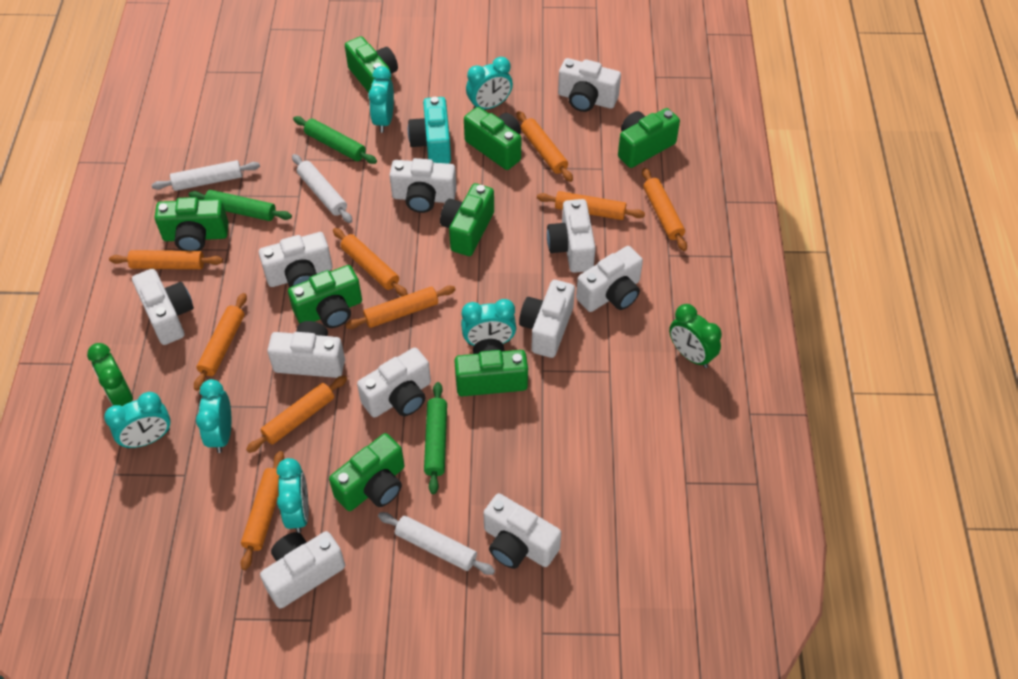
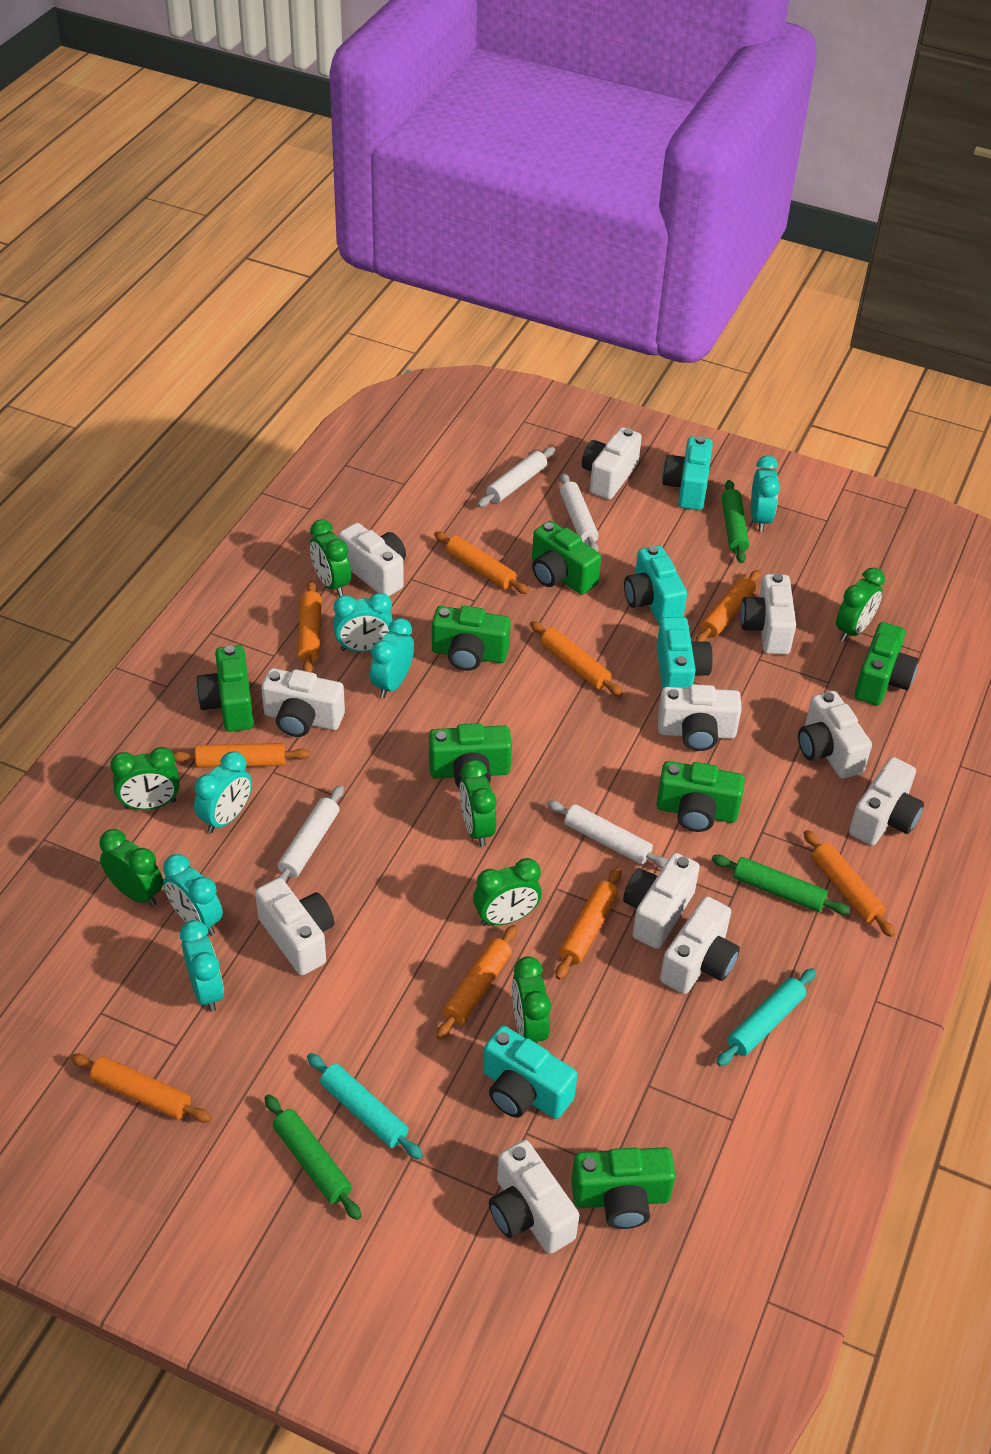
green camera: [155,197,229,251] [288,265,362,328] [329,433,405,511] [345,36,398,93] [440,183,494,256] [454,339,528,396] [464,107,521,170] [618,108,680,168] = 8 -> [196,645,253,732] [429,723,512,788] [432,606,511,671] [532,521,601,595] [571,1147,676,1229] [656,761,745,832] [854,622,918,705] = 7
green clock: [87,343,133,406] [669,304,722,368] = 2 -> [99,829,163,906] [110,747,179,810] [310,519,351,596] [460,760,496,847] [473,858,542,926] [512,956,551,1043] [836,568,885,642] = 7
turquoise camera: [408,97,451,164] = 1 -> [483,1026,577,1119] [624,545,687,625] [656,617,713,689] [662,436,713,510] = 4
turquoise rolling pin: none = 0 -> [307,1053,423,1160] [716,968,816,1066] = 2
white rolling pin: [152,160,260,191] [292,154,352,223] [378,512,495,575] = 3 -> [276,785,344,882] [477,447,555,508] [547,800,668,869] [560,473,599,552] = 4

